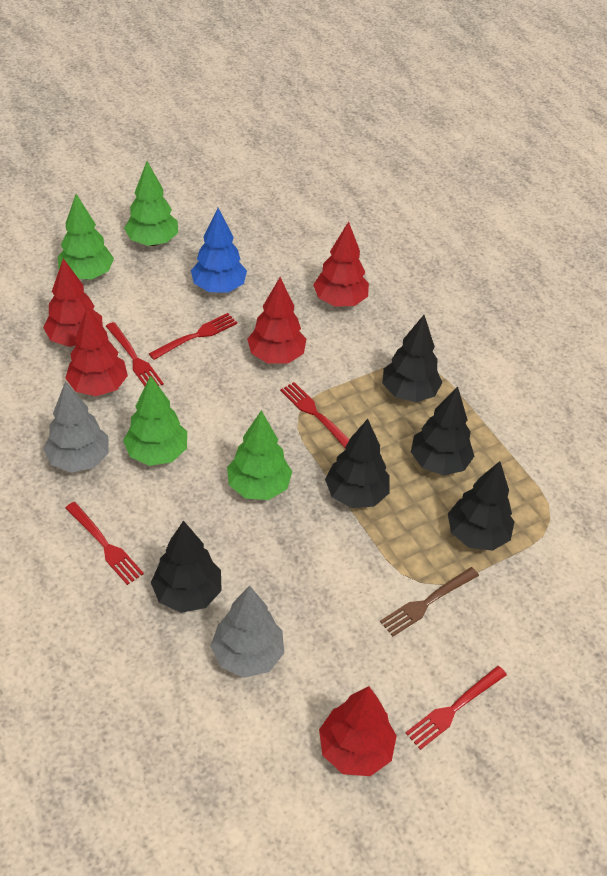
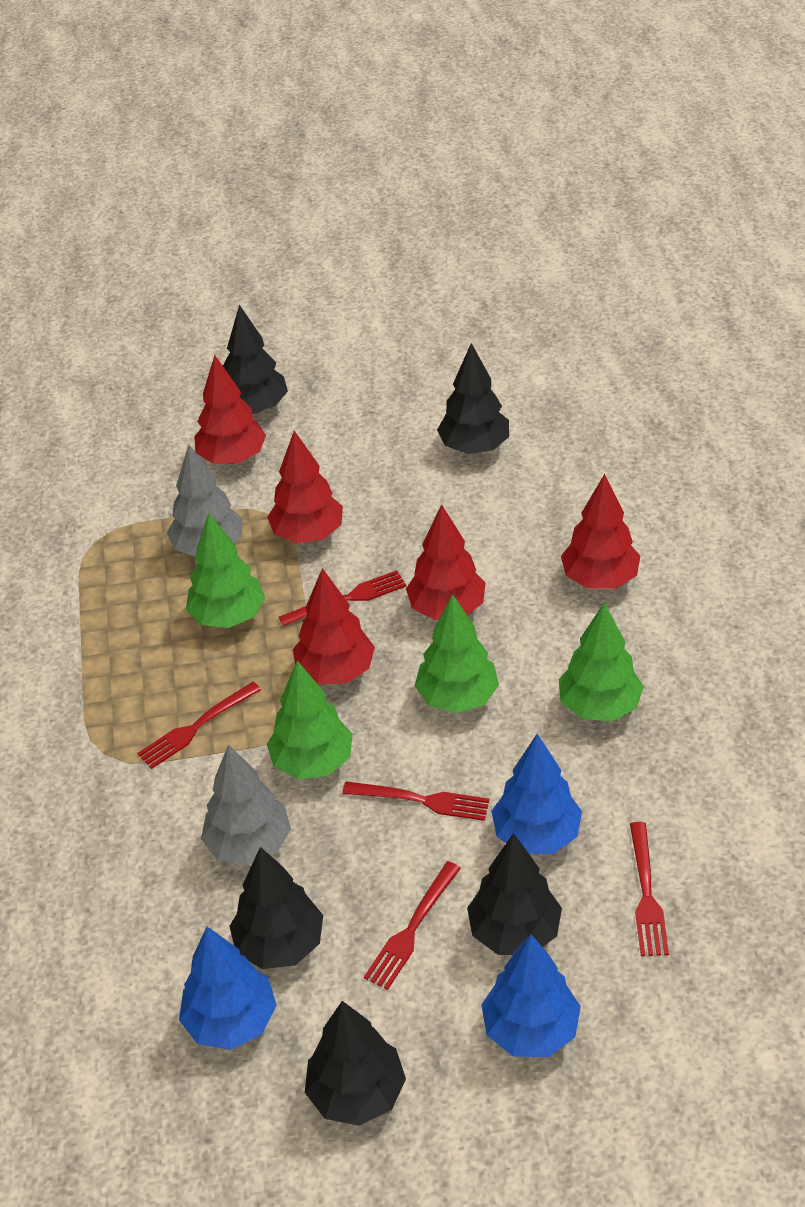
blue tree: [191,208,247,292] = 1 -> [179,927,277,1050] [481,934,581,1057] [491,734,582,854] = 3
brown fork: [380,567,479,636] = 1 -> none = 0

